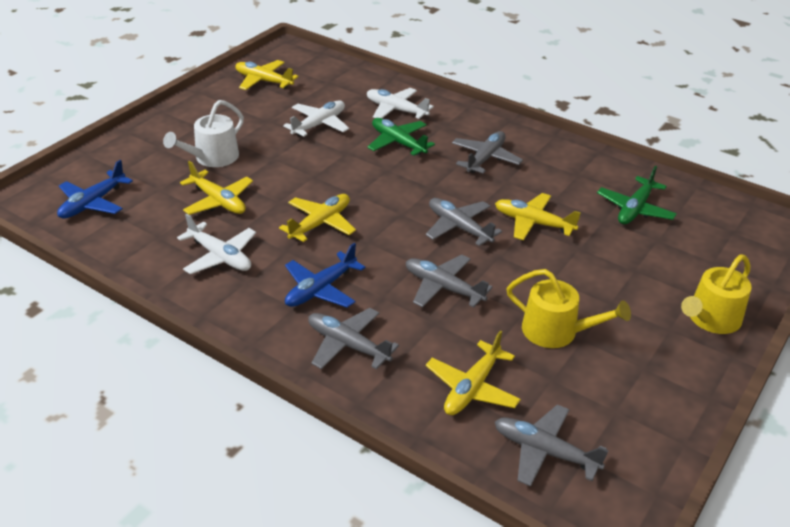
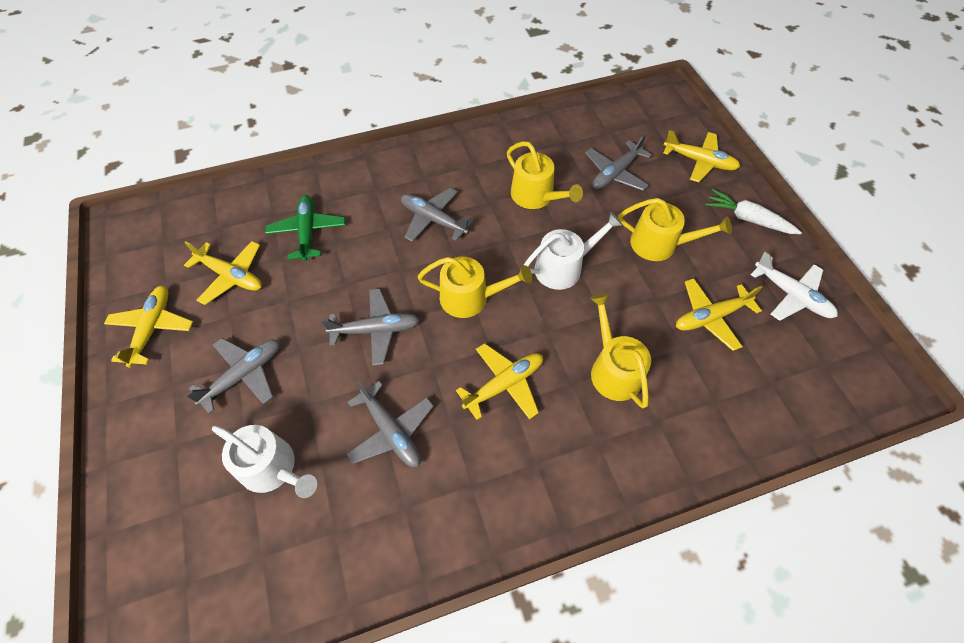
blue plane: [57,160,133,219] [285,243,365,308] = 2 -> none = 0
green plane: [367,118,435,156] [597,166,677,224] = 2 -> [265,195,345,262] = 1
white carrot: none = 0 -> [705,189,802,234] = 1
white plane: [177,214,256,274] [283,100,349,137] [367,88,434,119] = 3 -> [750,252,838,321] = 1
white watering can: [163,100,244,167] = 1 -> [212,425,317,498] [524,212,623,290] = 2
yellow watering can: [506,269,631,348] [681,255,752,334] = 2 -> [417,257,533,318] [507,141,583,209] [590,293,651,408] [618,198,732,261] = 4

